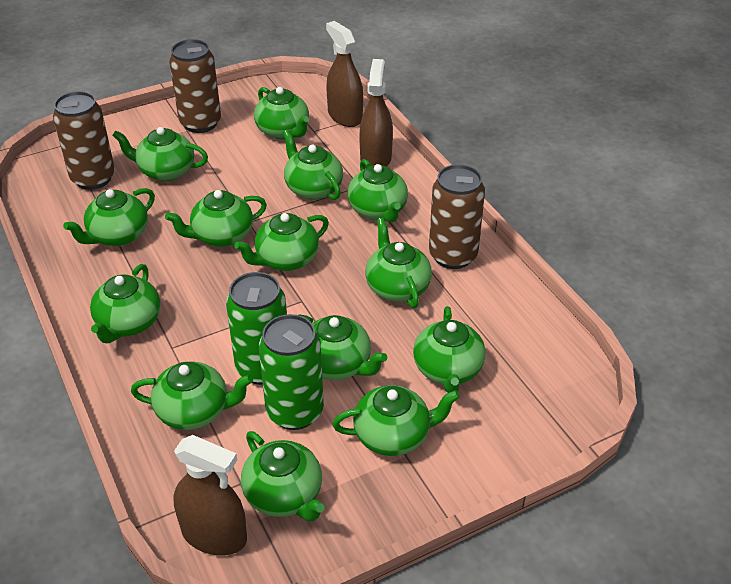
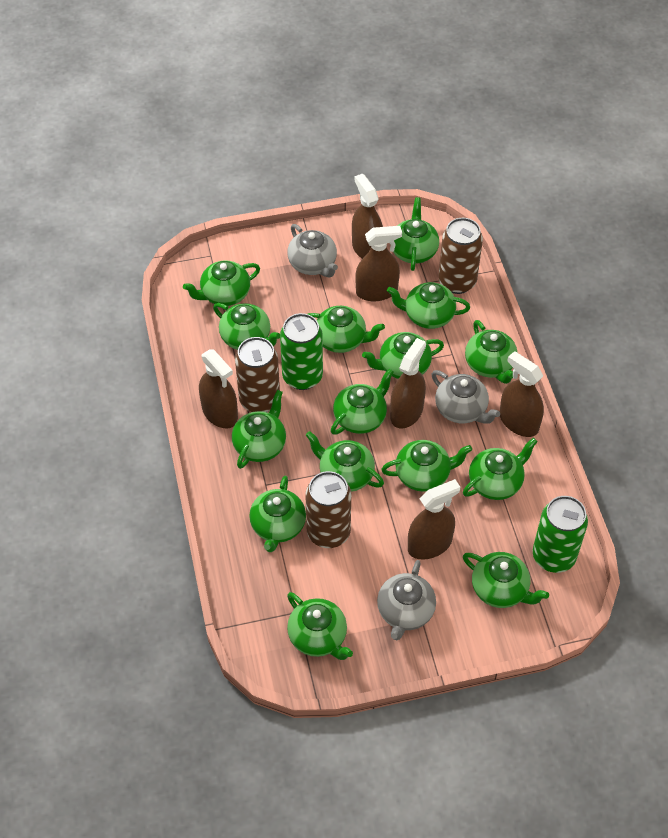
brown spray bottle: [173,435,247,555] [326,21,363,127] [360,59,393,168] = 3 -> [199,349,238,428] [352,174,383,259] [355,226,402,301] [390,338,426,428] [408,479,460,560] [500,351,544,437] = 6
green teapot: [63,188,155,246] [90,264,161,343] [112,127,208,181] [131,361,253,430] [165,190,267,247] [234,213,329,271] [241,431,324,521] [254,87,309,139] [283,130,343,200] [299,315,387,380] [333,385,460,456] [347,159,408,223] [366,218,432,308] [413,306,486,393] = 14 -> [183,260,260,306] [213,303,280,350] [232,390,286,469] [249,476,306,552] [287,592,353,660] [306,431,384,492] [308,306,385,353] [331,369,394,435] [362,332,444,379] [381,440,472,492] [387,282,470,329] [393,197,439,271] [463,438,538,500] [463,552,549,608] [465,320,517,384] = 15
grey teapot: none = 0 -> [287,224,338,277] [377,560,436,640] [431,370,500,424] = 3

